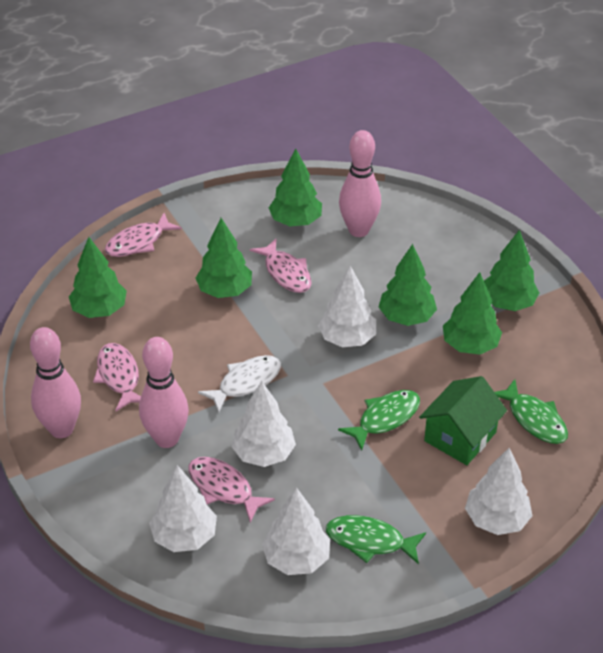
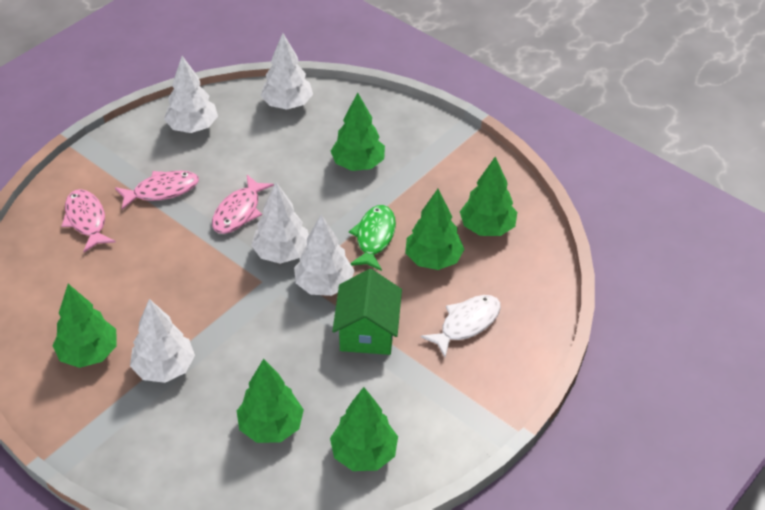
green fish: [326,515,426,564] [338,390,420,451] [495,379,568,444] = 3 -> [349,205,396,271] = 1
pink bowling pin: [30,327,81,438] [139,337,189,448] [339,130,381,237] = 3 -> none = 0
pink fish: [93,343,141,411] [105,213,182,257] [188,457,275,523] [250,239,312,293] = 4 -> [62,189,116,252] [115,171,199,210] [212,175,274,234] = 3

